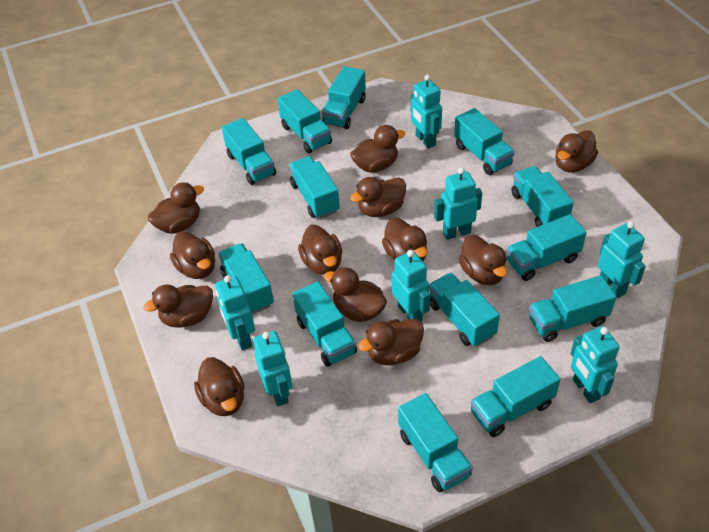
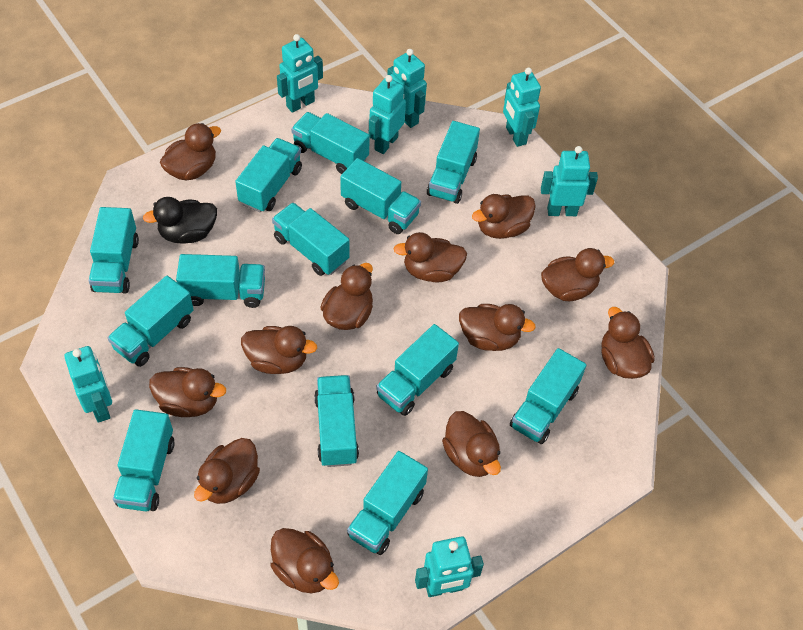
black duck: none = 0 -> [143,197,217,244] = 1

